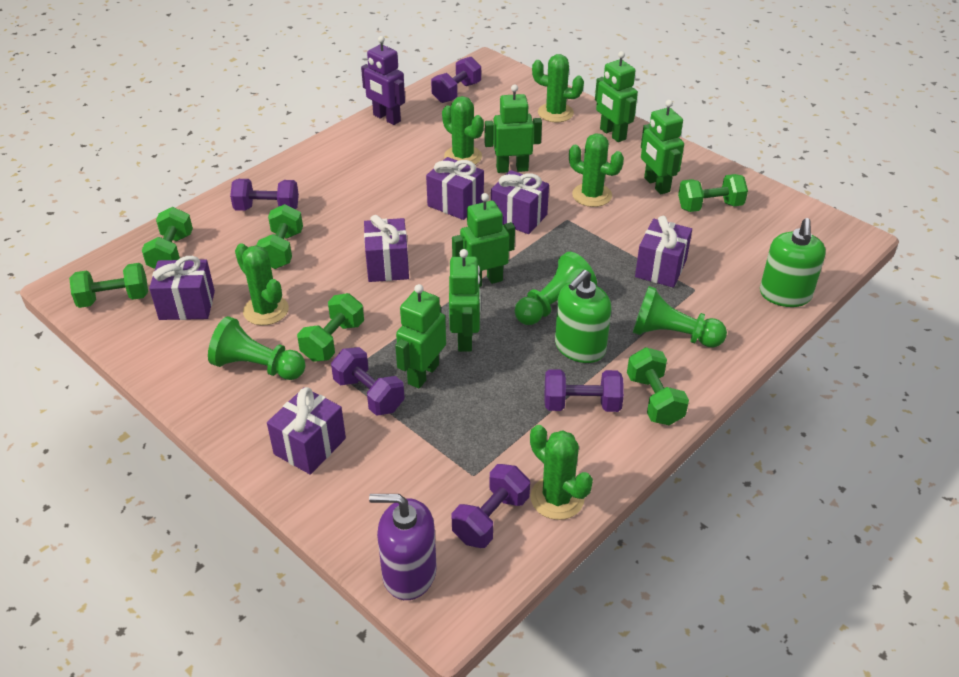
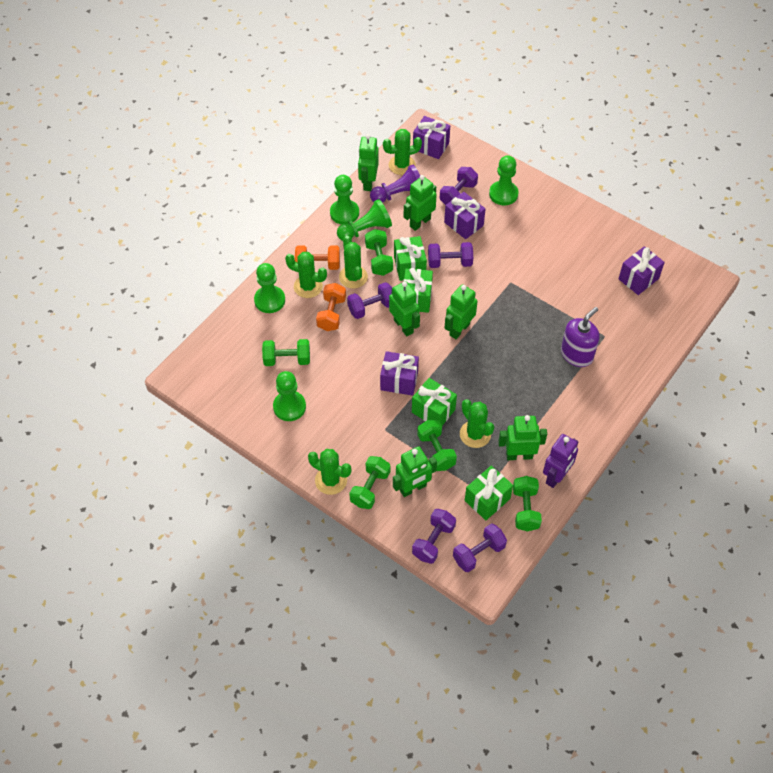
green dumbbell: [69,263,148,308] [142,207,193,269] [257,204,303,269] [297,293,364,362] [627,347,689,425] [678,174,748,212] = 6 -> [262,339,310,366] [349,456,390,509] [365,229,393,276] [417,420,457,471] [513,476,542,531] = 5
green gift: none = 0 -> [394,236,427,281] [403,267,433,313] [412,378,457,426] [465,466,513,520] = 4
green pawn: [208,316,306,380] [515,252,597,325] [633,286,727,348] = 3 -> [254,263,285,313] [273,371,306,421] [330,175,359,224] [337,199,392,241] [489,155,519,206] = 5
green soap dispenser: [555,270,611,363] [760,218,826,307] = 2 -> none = 0
orange dumbbell: none = 0 -> [295,245,340,270] [316,283,346,331] = 2
purple gift: [149,256,215,320] [267,387,346,475] [364,215,409,282] [426,157,484,220] [491,170,549,234] [635,216,692,288] = 6 -> [380,351,419,396] [413,116,450,159] [444,192,486,239] [619,246,665,295] = 4
purple pawn: none = 0 -> [370,165,420,203] = 1

